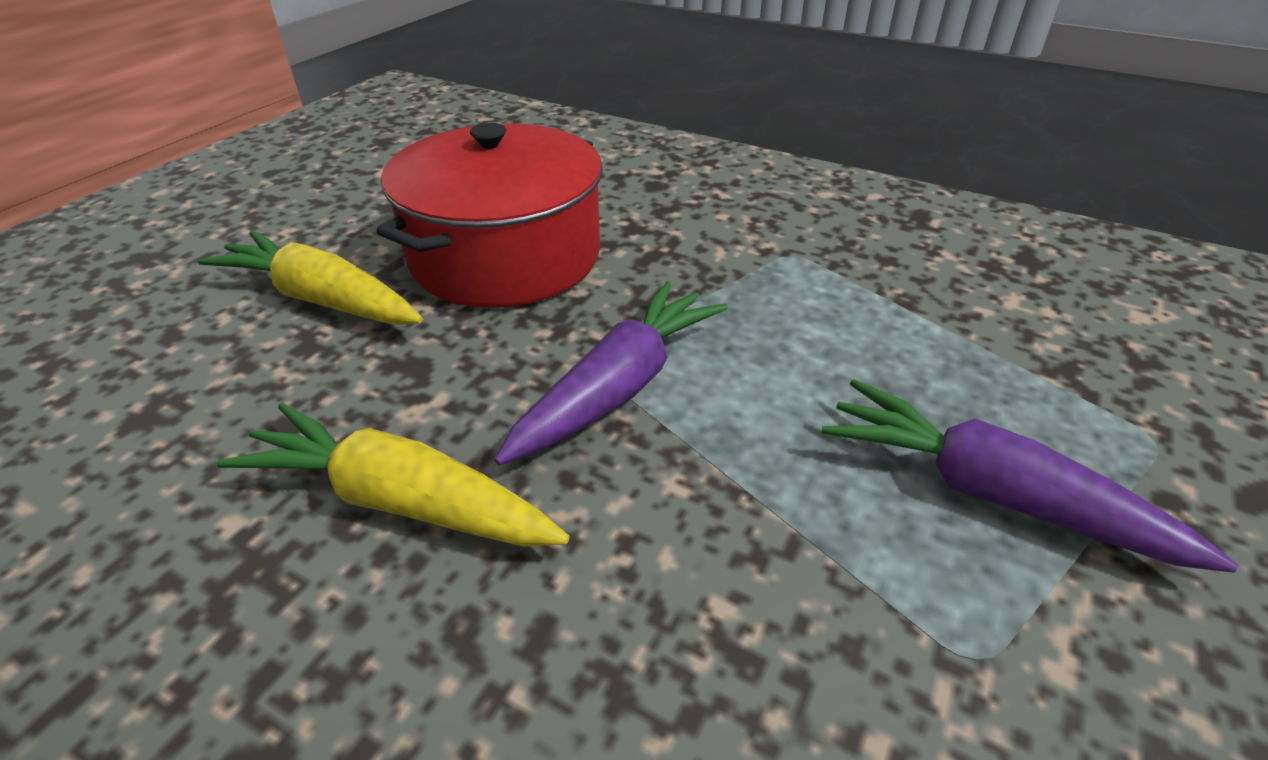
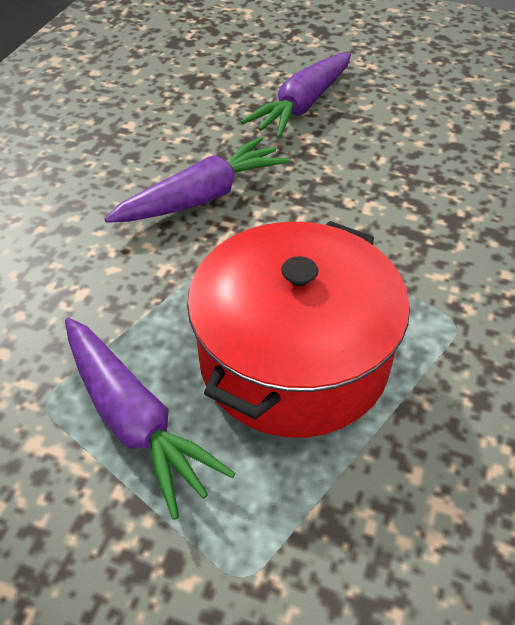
purple carrot: [494,281,728,465] [822,379,1238,572] = 2 -> [65,318,235,520] [104,136,290,223] [241,53,351,138] = 3
yellow carrot: [197,231,423,325] [217,403,570,547] = 2 -> none = 0

